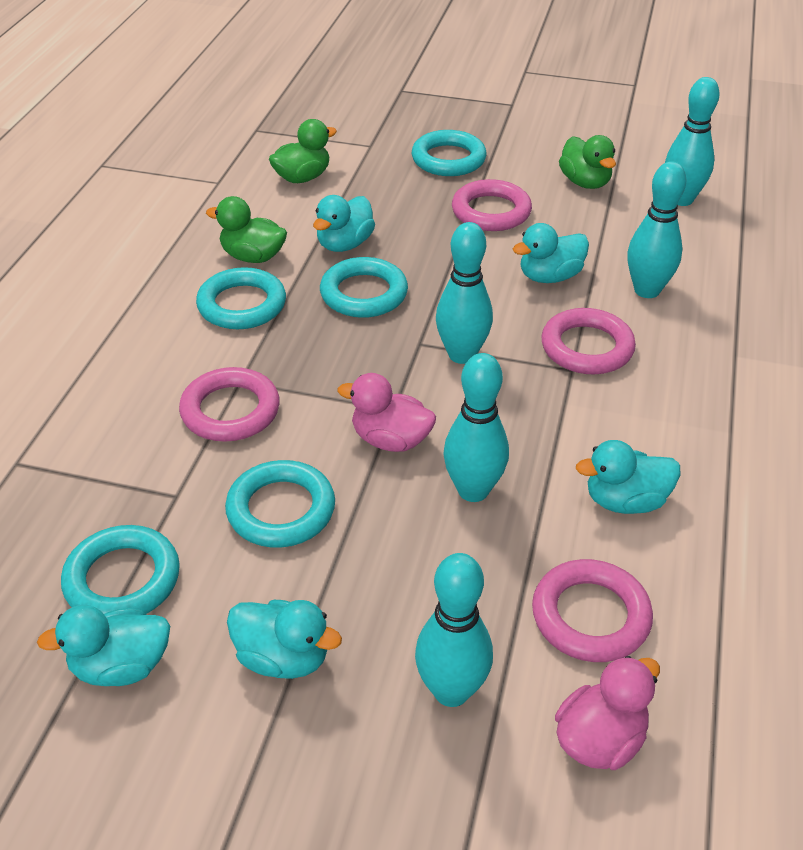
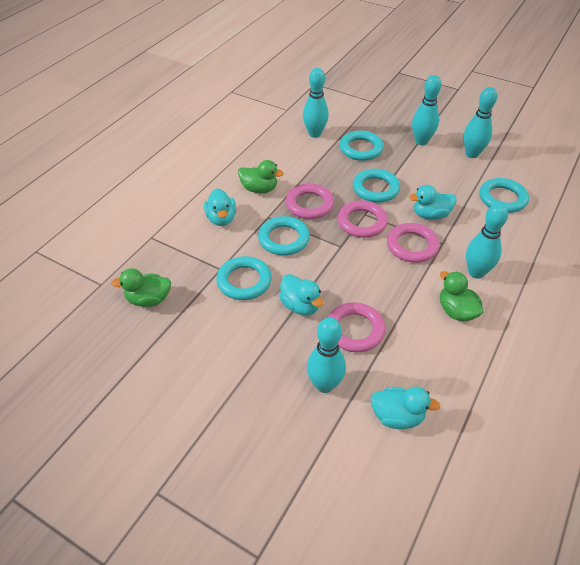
pink duck: [337,373,436,452] [555,656,660,770] = 2 -> none = 0
turquoise duck: [37,605,170,686] [227,600,342,679] [313,195,375,252] [513,223,589,283] [576,440,680,514] = 5 -> [204,188,236,226] [279,274,323,315] [371,387,440,429] [409,185,456,220] = 4

